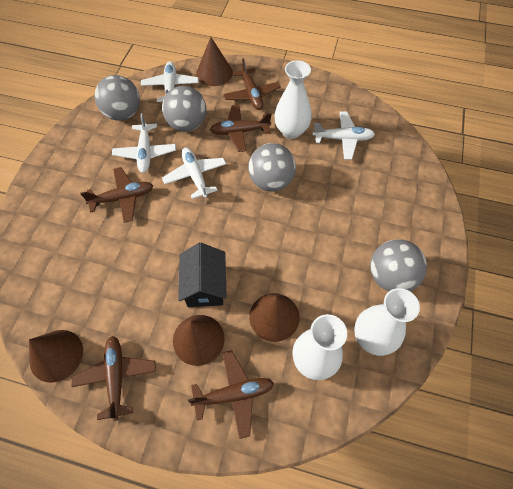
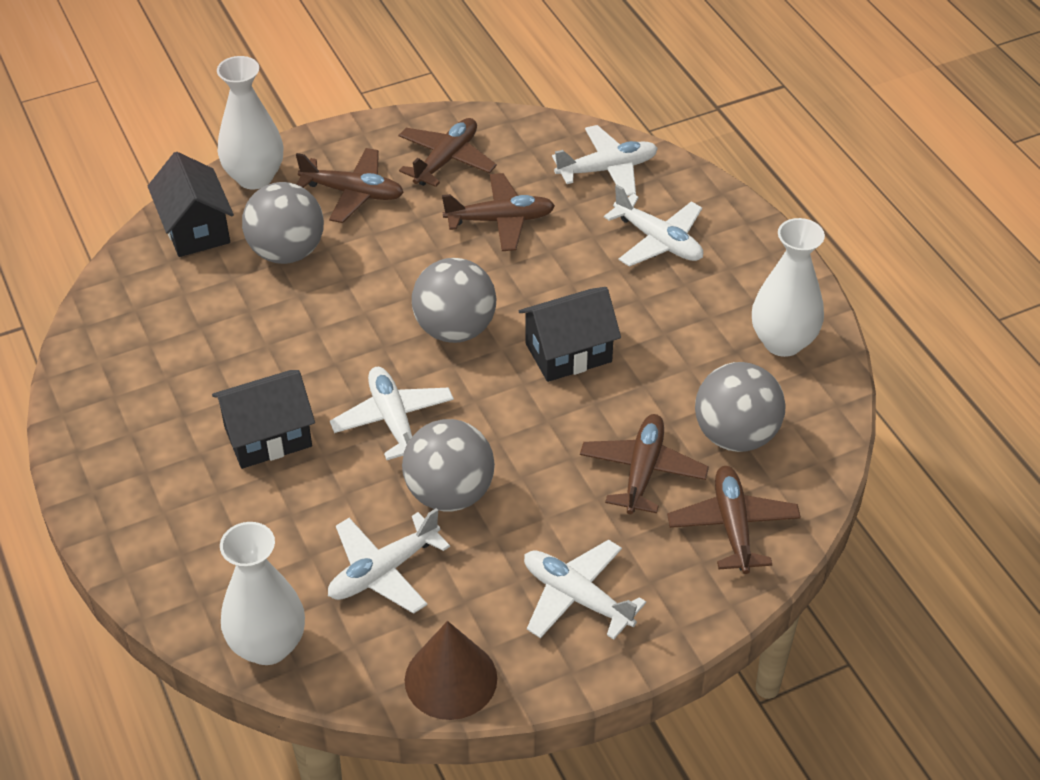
black house: [178,243,227,307] = 1 -> [148,152,234,257] [212,370,315,469] [519,287,621,382] = 3
brown cone: [29,330,83,383] [173,315,225,366] [196,37,233,86] [249,293,299,342] = 4 -> [405,621,497,720] = 1
white plane: [112,113,176,173] [141,61,199,102] [162,147,226,199] [312,111,375,160] = 4 -> [328,508,450,614] [330,367,454,460] [524,540,646,640] [552,125,658,196] [604,185,703,267] = 5

